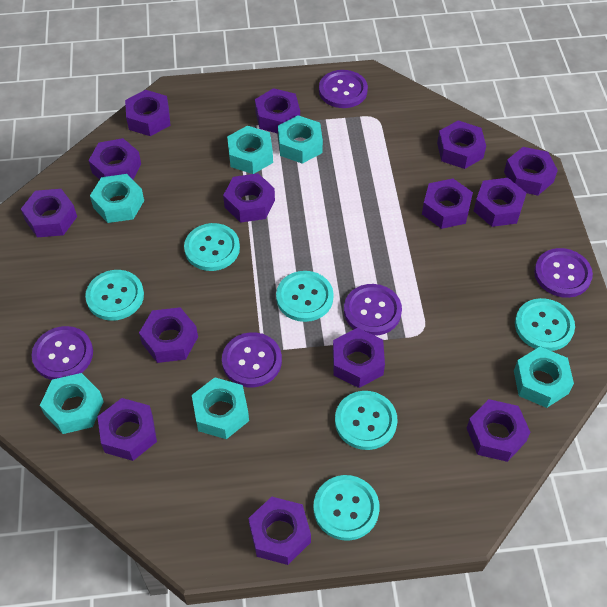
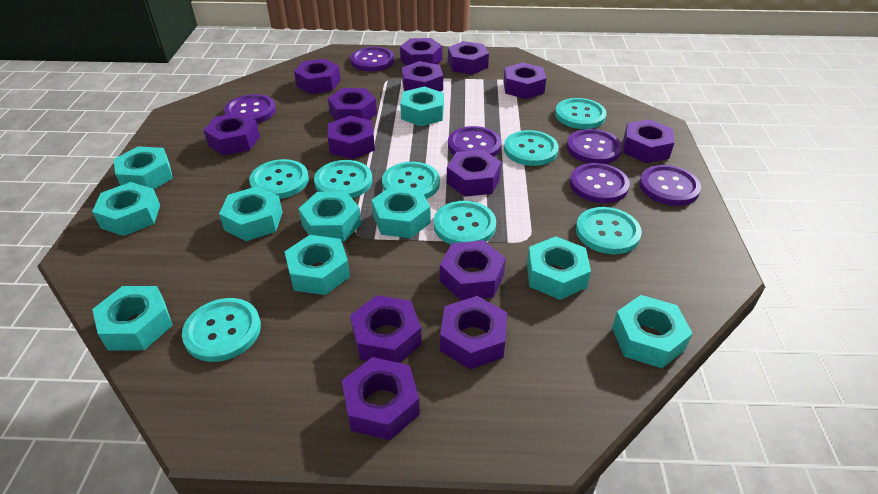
purple button: [32,326,93,380] [222,332,282,387] [319,70,368,108] [344,284,402,336] [534,248,593,298] = 5 -> [224,94,276,123] [350,47,395,72] [448,126,501,157] [567,129,622,164] [570,163,630,203] [639,165,701,206] = 6
turquoise button: [85,270,144,321] [184,223,240,271] [276,271,334,322] [313,475,379,541] [335,391,397,450] [515,298,575,351] = 6 -> [182,298,261,362] [249,159,309,199] [314,160,372,198] [382,162,440,199] [434,201,496,245] [504,130,559,166] [555,98,607,129] [576,207,642,254] = 8
turquoise nut: [40,373,104,434] [90,174,144,223] [192,377,249,439] [227,126,273,174] [278,115,323,164] [514,347,574,408] = 6 -> [92,182,160,236] [92,286,173,351] [114,146,173,189] [219,186,283,241] [285,235,350,295] [298,191,361,242] [372,186,431,238] [400,86,444,126] [527,236,591,300] [612,295,693,368] = 10

